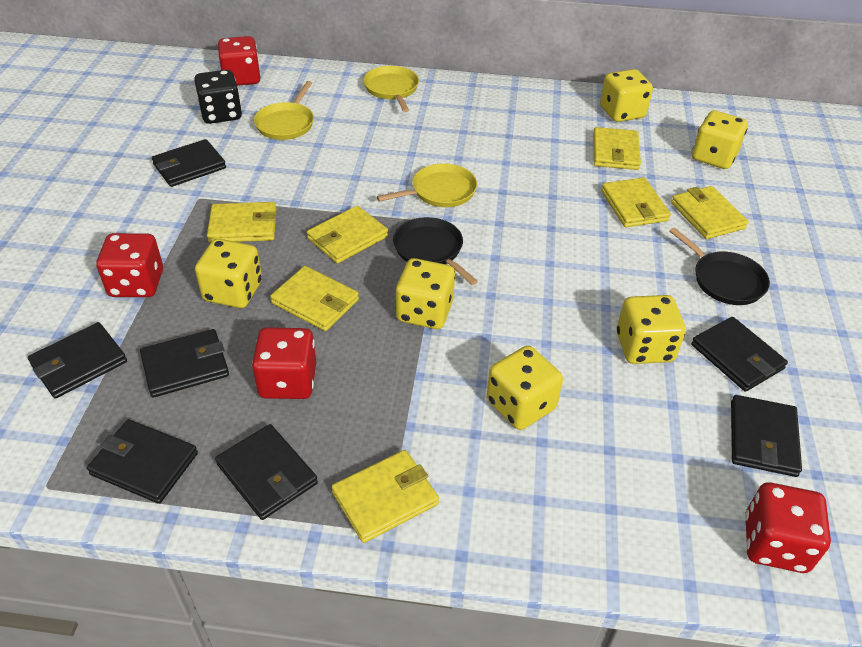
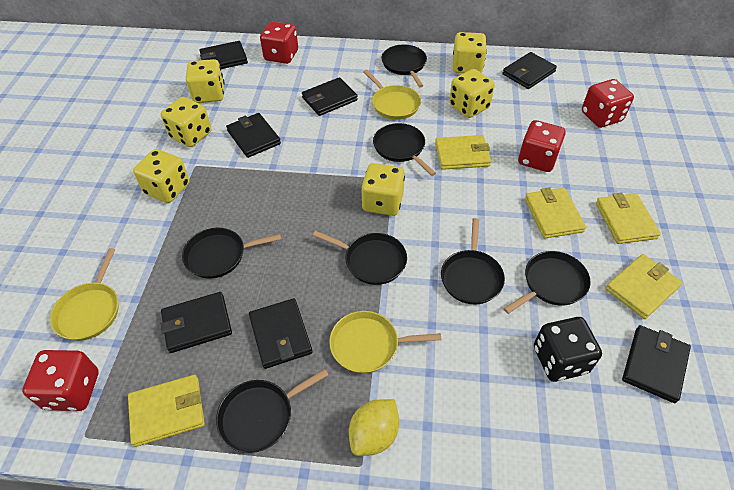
black pan: [393,217,478,285] [669,227,770,305] = 2 -> [182,228,281,279] [216,369,328,453] [313,231,407,285] [373,123,436,176] [381,45,427,87] [441,218,505,305] [503,251,591,314] = 7
yellow lemon: none = 0 -> [349,399,399,456] = 1
yellow wallet: [207,202,276,243] [270,266,359,331] [307,206,388,263] [332,450,439,543] [593,127,641,170] [601,178,671,227] [671,186,749,239] = 7 -> [128,375,205,447] [435,135,491,170] [525,187,586,238] [596,193,661,244] [605,254,682,319] = 5

